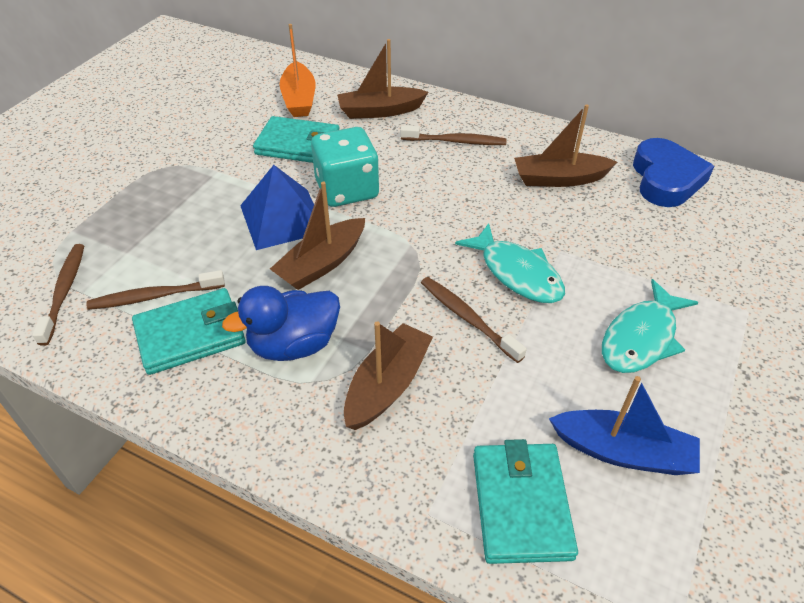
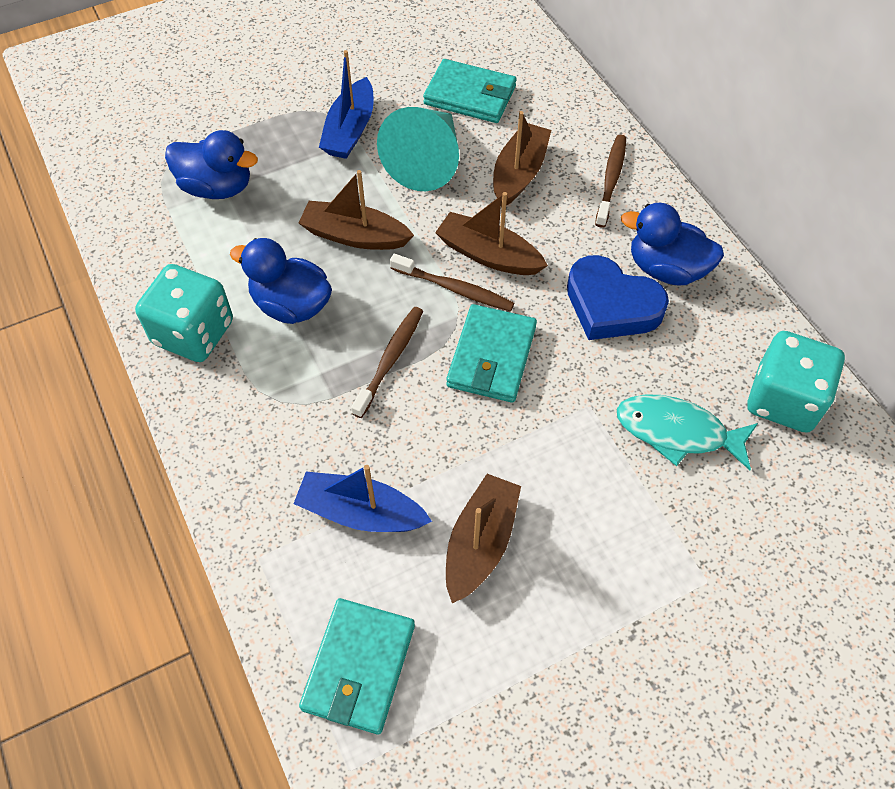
blue boat: [549,376,700,475] = 1 -> [294,465,432,532] [319,50,374,159] = 2
blue duck: [222,286,340,361] = 1 -> [165,130,258,199] [230,238,332,324] [621,203,724,285] = 3
blue pyramid: [240,165,314,250] = 1 -> none = 0
brown toothbrush: [32,244,84,346] [86,270,225,310] [400,125,507,145] [421,277,527,363] = 4 -> [351,307,423,418] [390,253,514,312] [595,135,626,228] = 3
orange boat: [280,24,315,117] = 1 -> none = 0
turquoise cone: none = 0 -> [377,107,459,191] = 1
turquoise dice: [311,127,379,207] = 1 -> [135,264,233,362] [747,331,845,433] = 2
turquoise fish: [455,223,565,303] [602,279,698,373] = 2 -> [617,394,758,470] = 1

